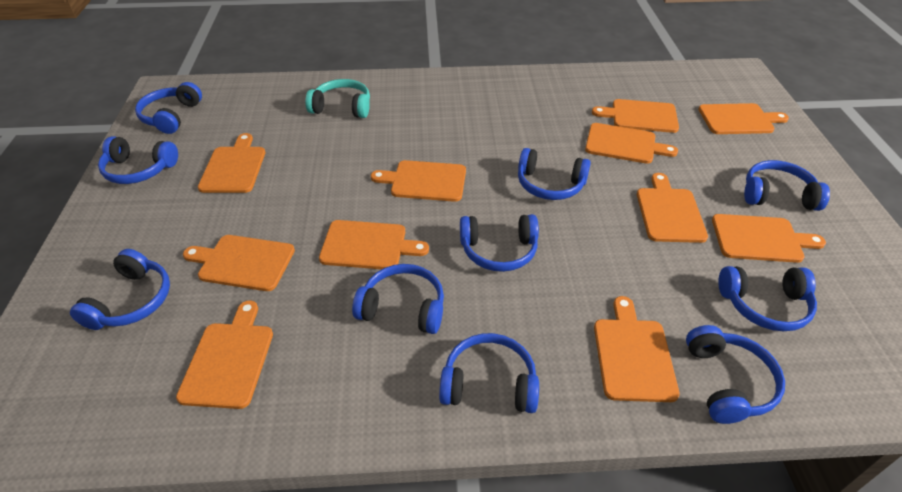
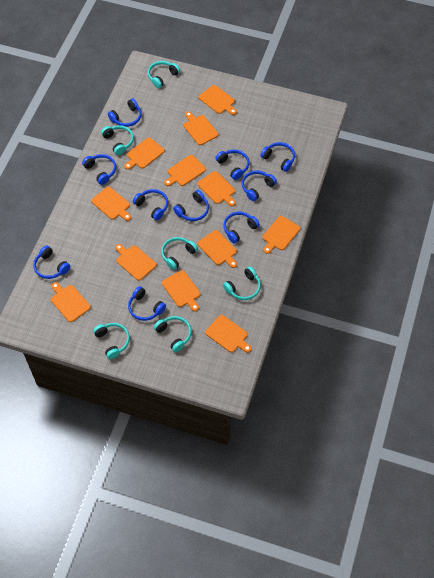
orange cutting board: [176,301,273,409] [183,235,295,291] [198,133,265,193] [319,220,429,269] [371,160,466,202] [585,123,678,164] [592,99,679,133] [594,296,680,402] [637,173,708,243] [698,103,789,134] [712,214,826,263] = 11 -> [51,282,91,322] [91,187,131,221] [115,244,157,281] [124,137,165,170] [162,270,201,311] [164,155,206,186] [184,111,219,145] [198,171,236,206] [198,230,237,268] [199,85,237,115] [205,315,252,353] [262,216,300,254] = 12
turquoise headphones: [305,79,370,118] = 1 -> [93,323,130,359] [101,125,134,155] [148,61,180,88] [154,316,191,352] [161,237,198,270] [223,267,261,300] = 6

